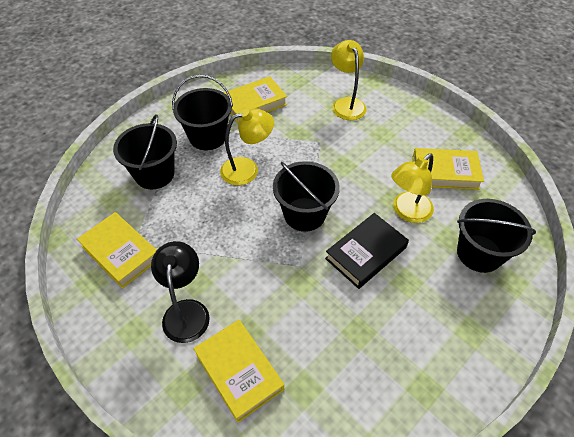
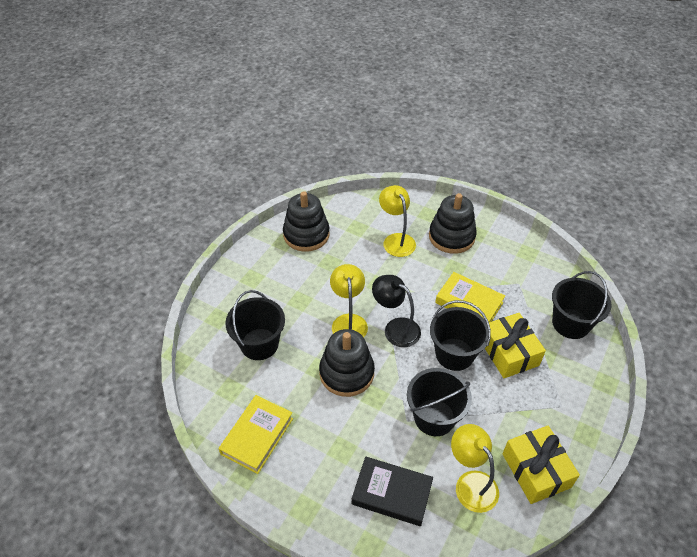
black stacking toy: none = 0 -> [283,191,330,252] [319,329,375,397] [429,193,477,254] = 3
yellow book: [77,212,157,288] [193,320,284,423] [223,76,287,123] [413,148,484,190] = 4 -> [219,395,293,474] [435,272,505,322] = 2
yellow gift: none = 0 -> [485,313,546,378] [502,425,580,504] = 2

